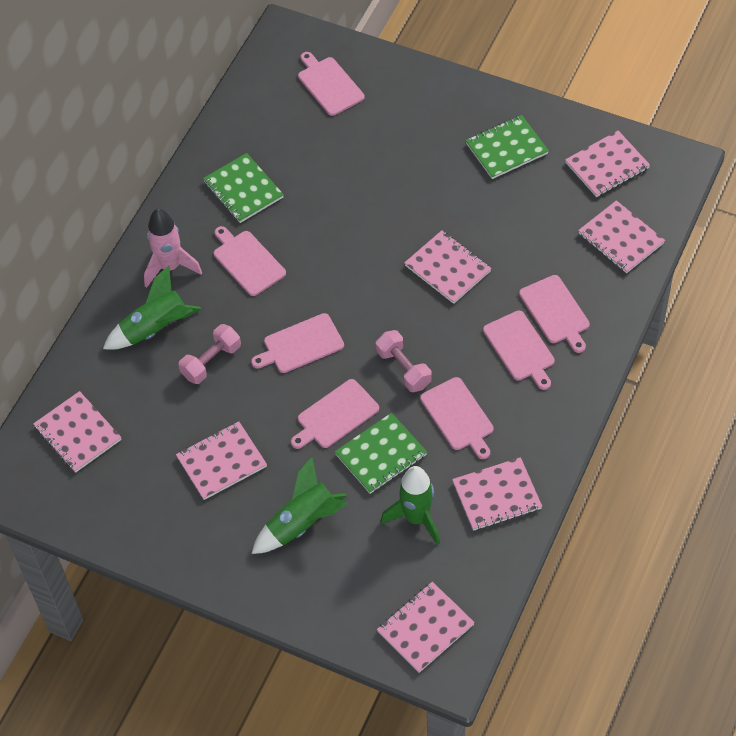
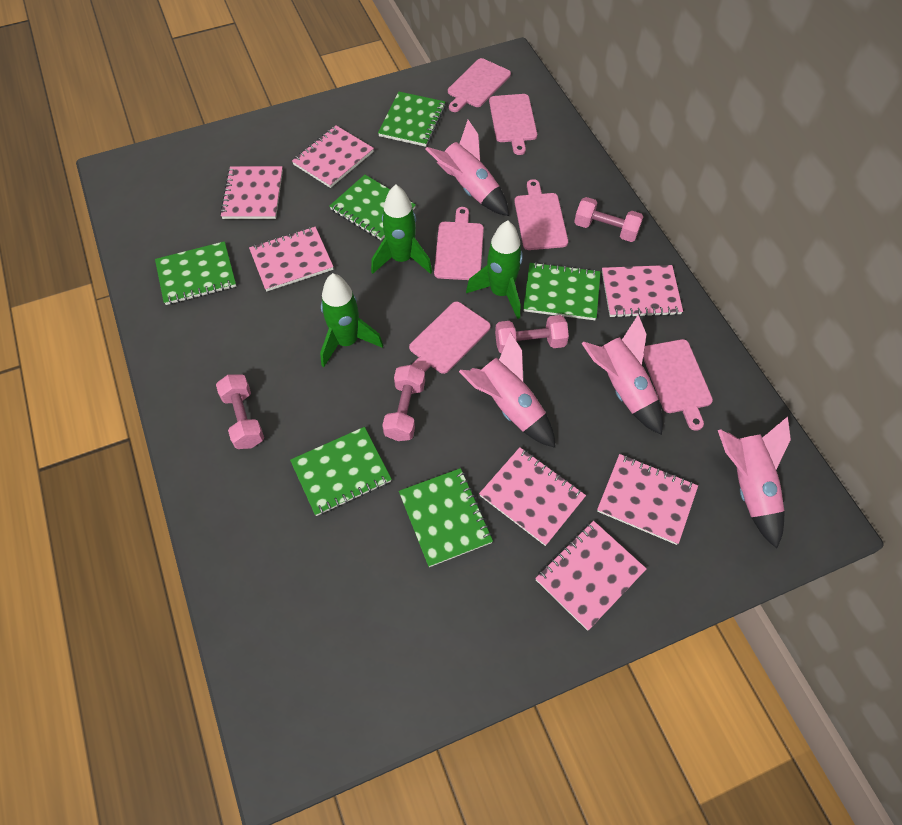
green notebook: [203,153,284,223] [335,413,427,494] [466,115,549,179] = 3 -> [155,241,236,305] [290,427,392,516] [330,175,416,240] [378,92,446,147] [399,468,493,567] [523,262,600,320] = 6
pink cutting board: [214,226,286,296] [251,313,344,373] [291,379,379,449] [298,52,364,116] [420,377,494,459] [483,311,555,390] [519,275,590,353] = 7 -> [409,302,491,374] [434,207,484,280] [448,58,511,112] [489,94,537,155] [514,179,568,250] [643,339,713,431] = 6
pink dumbbell: [178,324,241,384] [376,330,432,392] = 2 -> [216,374,264,449] [382,365,425,441] [495,315,569,354] [574,197,644,242] = 4
pink rocket: [144,208,202,288] = 1 -> [426,120,509,216] [459,332,555,448] [582,315,663,435] [718,417,791,548] = 4

